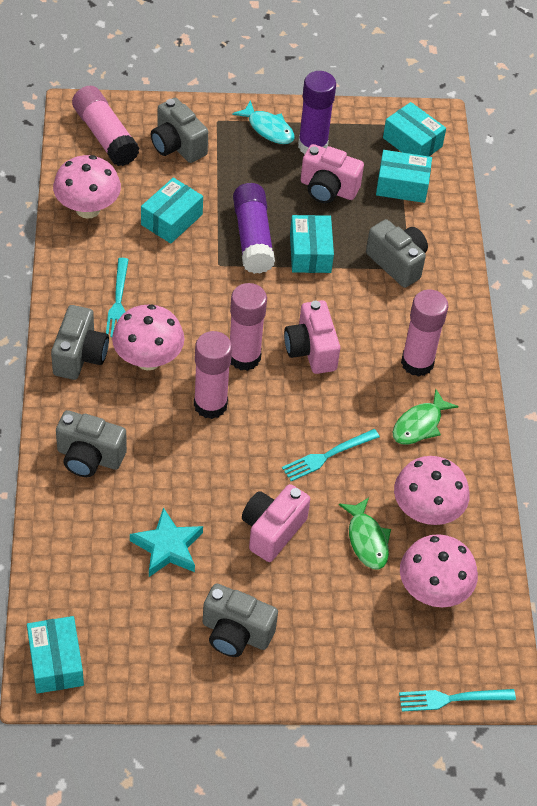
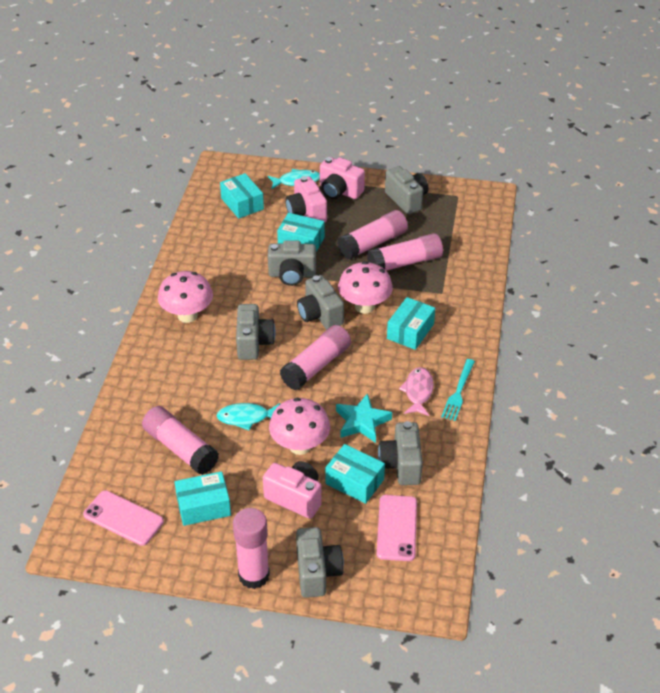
green fish: [339,498,391,569] [393,389,459,445] = 2 -> none = 0
grey camera: [51,305,109,380] [56,410,127,477] [151,98,208,163] [203,583,278,657] [366,219,428,288] = 5 -> [236,304,275,360] [268,240,316,286] [296,527,344,598] [297,275,344,329] [378,421,423,485] [385,166,428,214] = 6
pink fish: none = 0 -> [399,367,433,416] = 1
pink glue stick: [72,86,139,166] [194,331,232,419] [230,283,267,371] [401,290,448,377] = 4 -> [142,406,219,475] [233,508,270,589] [280,325,351,390] [337,210,408,260] [367,233,443,271] = 5
pink mushroom: [53,155,121,219] [112,304,184,371] [394,456,469,525] [400,534,478,607] = 4 -> [158,271,213,323] [269,398,330,455] [338,261,393,314] = 3
pink phone: none = 0 -> [83,490,164,546] [377,495,417,561] = 2
purple glue stick: [233,183,275,274] [298,71,336,155] = 2 -> none = 0
turquoise fish: [232,100,295,144] = 1 -> [216,403,280,430] [268,169,320,189] = 2
turquoise fork: [106,258,129,337] [282,429,380,481] [399,689,516,712] = 3 -> [441,359,475,421] = 1

